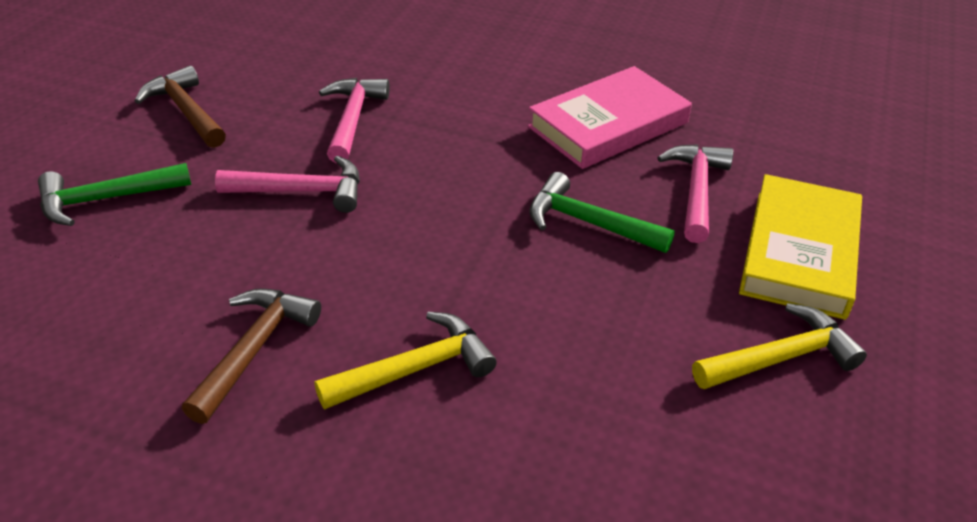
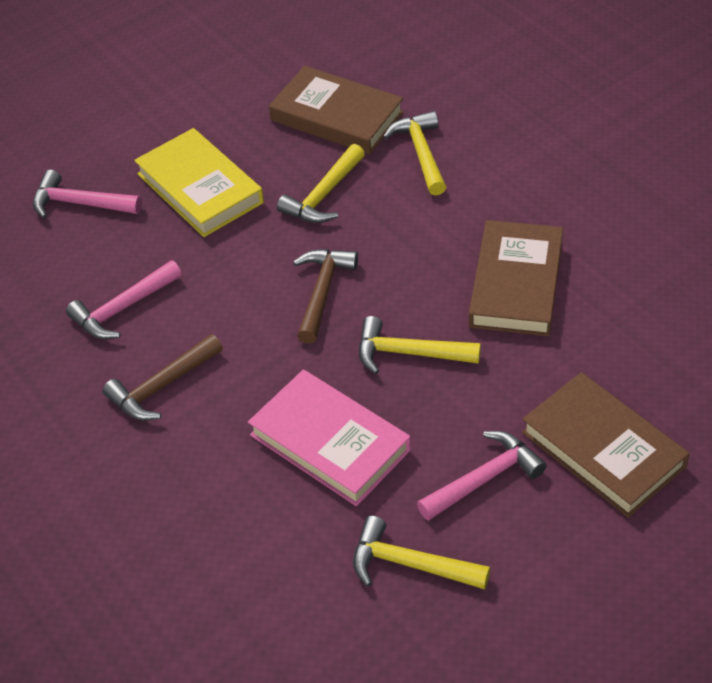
brown book: none = 0 -> [269,66,404,154] [469,220,563,336] [522,372,689,518] = 3
green hammer: [38,163,191,226] [529,172,675,253] = 2 -> none = 0
yellow hammer: [315,312,497,409] [692,303,867,389] = 2 -> [277,144,365,223] [353,516,490,589] [359,316,481,374] [383,111,446,196] = 4

